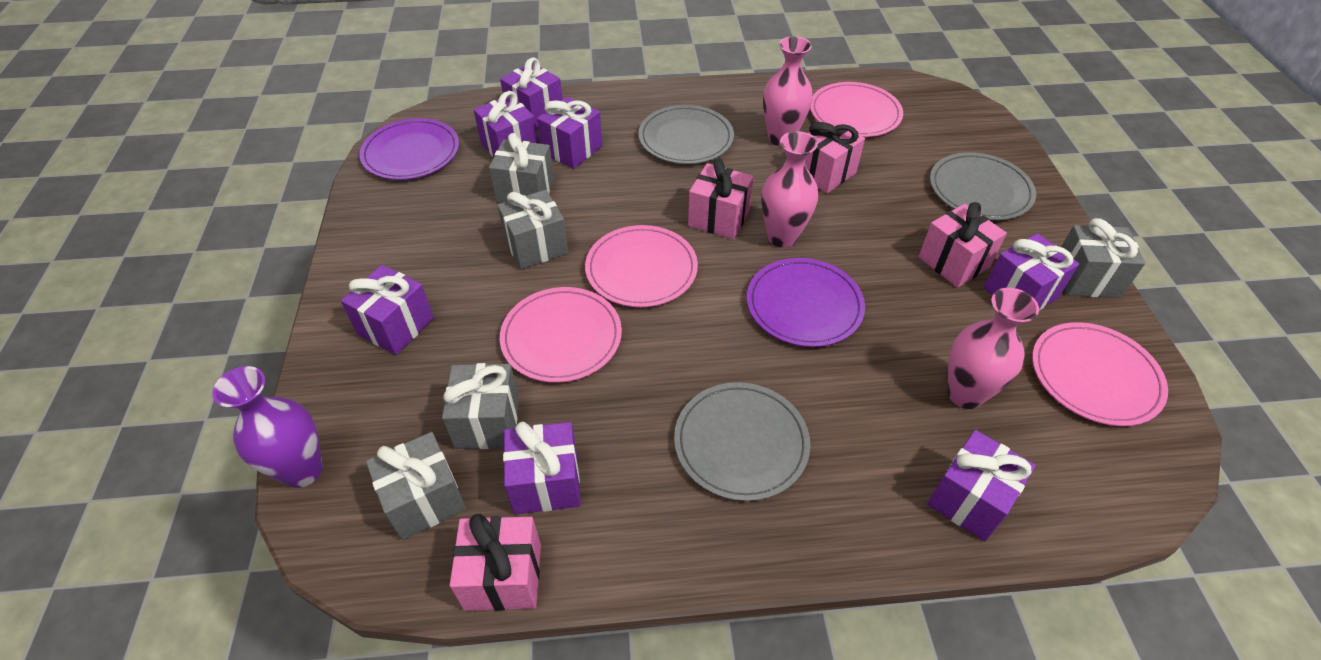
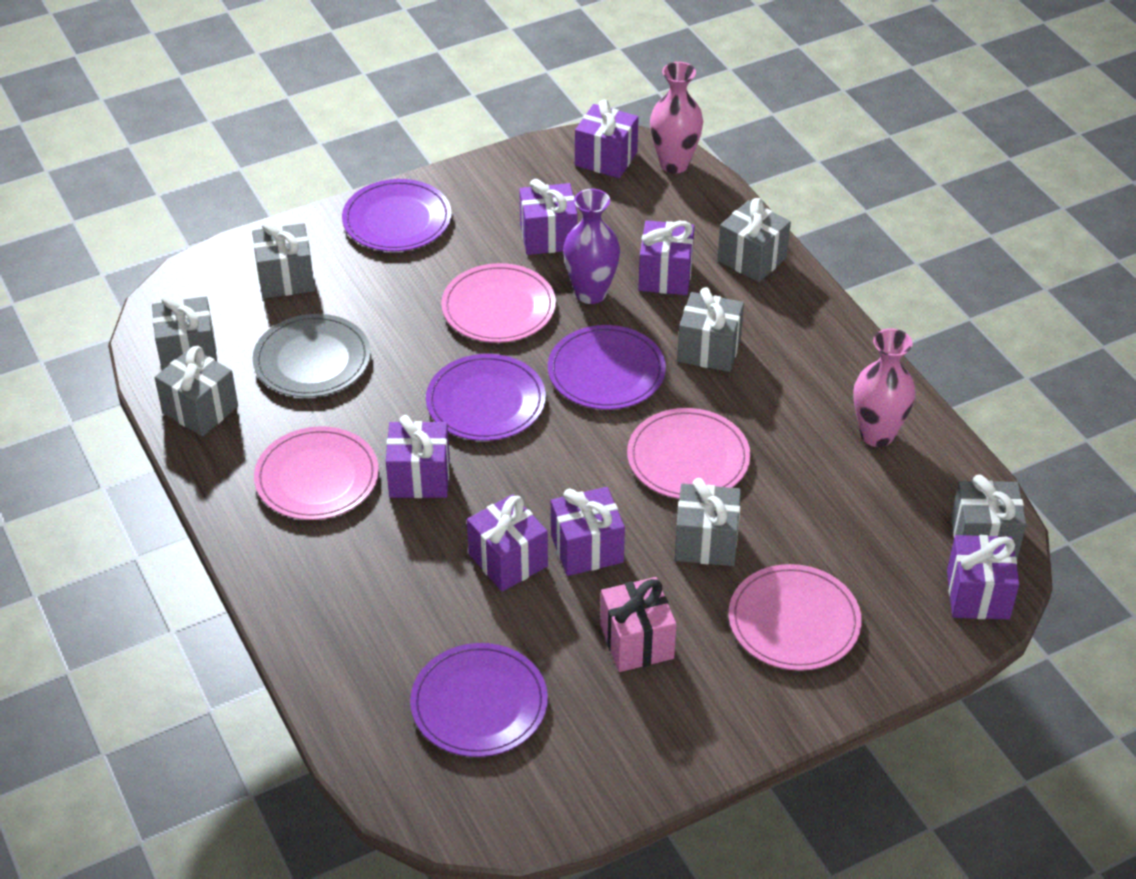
grey gift: [366,432,466,540] [442,363,519,449] [489,133,554,203] [497,190,569,270] [1061,218,1145,298] = 5 -> [152,294,217,370] [155,346,238,437] [252,221,315,298] [675,478,741,566] [677,287,744,372] [717,198,791,282] [951,474,1027,558] = 7
grey plate: [638,105,734,164] [674,382,810,501] [930,152,1036,220] = 3 -> [253,314,371,397] = 1
pink gift: [450,514,541,611] [688,159,754,239] [805,119,865,193] [918,202,1007,288] = 4 -> [600,577,676,672] = 1
pink vase: [761,131,818,248] [763,36,813,147] [947,288,1039,409] = 3 -> [650,62,703,174] [853,328,915,447] = 2
purple plate: [360,118,459,180] [747,258,865,347] = 2 -> [342,179,452,252] [410,643,548,757] [426,354,546,441] [548,325,666,410] = 4

